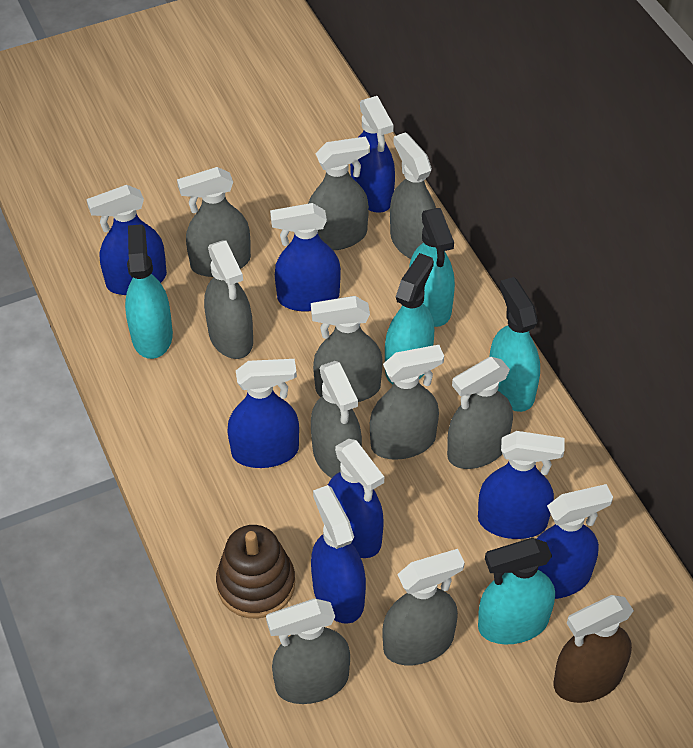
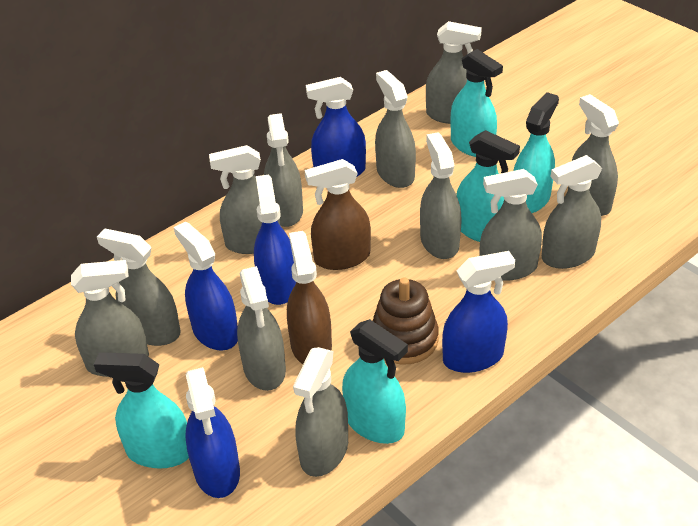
blue spray bottle: [86,185,167,295] [227,359,299,468] [270,203,341,312] [311,485,366,624] [328,439,384,558] [350,96,395,213] [478,431,565,539] [536,484,613,599] = 8 -> [174,222,238,351] [185,367,240,498] [254,175,296,305] [306,77,366,176] [442,251,515,373] = 5
brown spray bottle: [554,595,634,703] = 1 -> [287,231,332,364] [305,159,371,270] = 2
grey spray bottle: [177,167,251,277] [204,240,253,359] [266,598,350,704] [308,137,370,250] [311,296,383,402] [311,361,362,478] [370,345,444,460] [382,549,465,665] [390,132,436,259] [447,357,513,469] = 10 -> [71,260,149,377] [97,229,181,346] [209,145,280,254] [237,266,286,391] [264,113,303,227] [293,347,348,477] [375,70,416,188] [420,132,462,259] [426,21,482,124] [480,169,542,281] [542,155,602,269] [568,94,619,216] = 12

